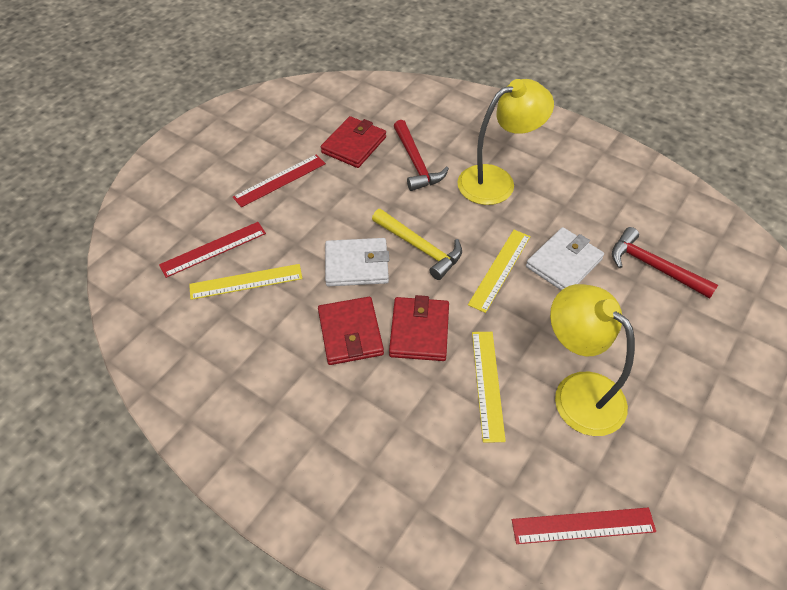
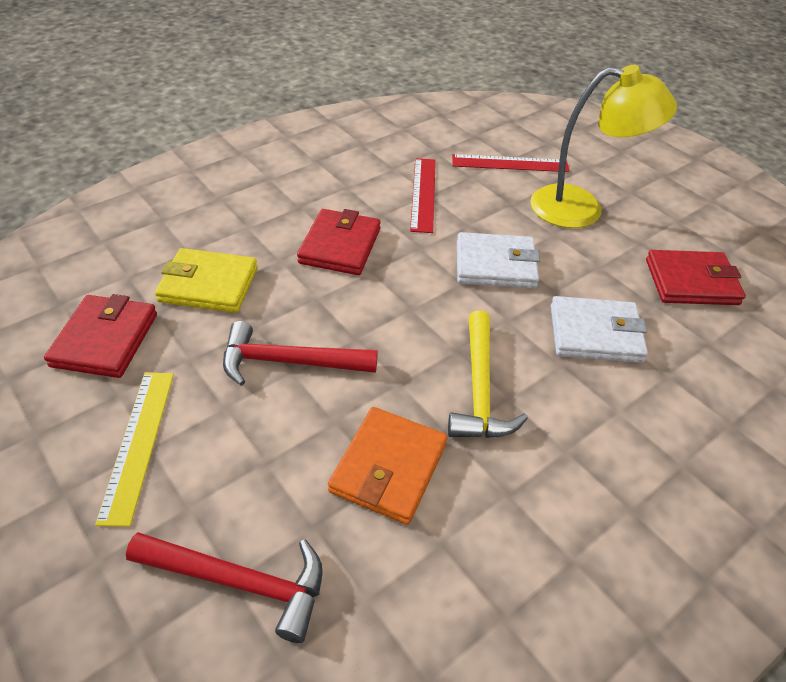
orange wallet: none = 0 -> [328,407,447,525] = 1
red ruler: [159,222,266,278] [233,154,326,207] [512,507,656,544] = 3 -> [410,158,436,233] [452,154,570,172] = 2
yellow lamp: [457,79,554,205] [550,284,635,436] = 2 -> [530,65,677,228] = 1
yellow ruler: [189,264,303,300] [468,230,531,313] [472,332,506,443] = 3 -> [95,373,174,527] = 1
yellow wallet: none = 0 -> [155,248,258,313] = 1

